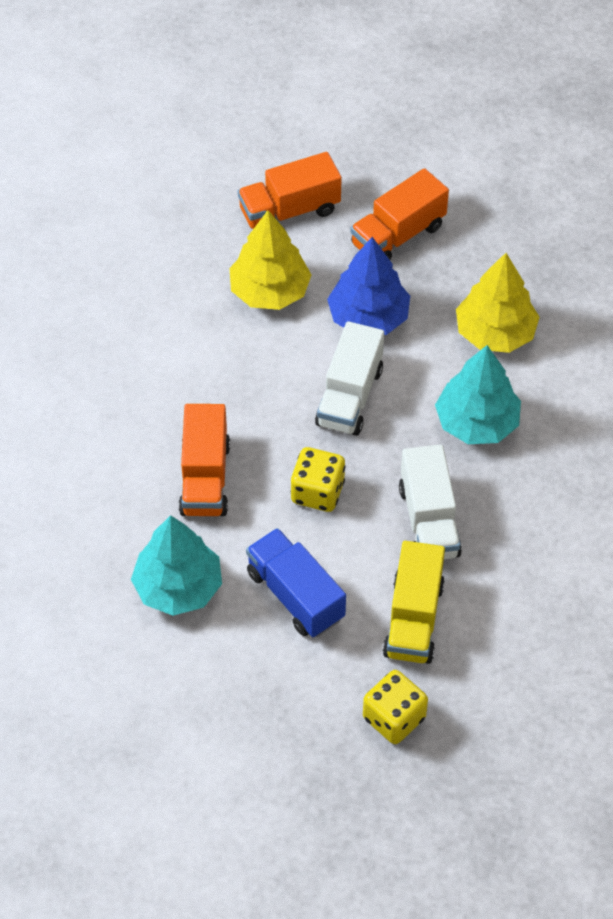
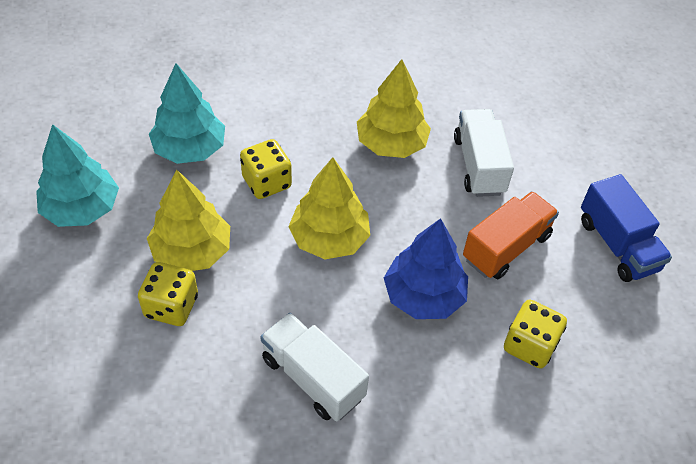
orange truck: [179,404,230,516] [238,152,341,229] [350,168,449,260] = 3 -> [463,191,559,279] = 1
yellow dice: [291,447,345,512] [363,670,428,744] = 2 -> [138,262,198,326] [240,139,292,199] [504,300,567,369] = 3
yellow tree: [230,210,312,310] [456,253,540,353] = 2 -> [147,170,230,271] [288,157,370,259] [357,59,431,158] = 3
yellow truck: [383,541,445,664] = 1 -> none = 0

